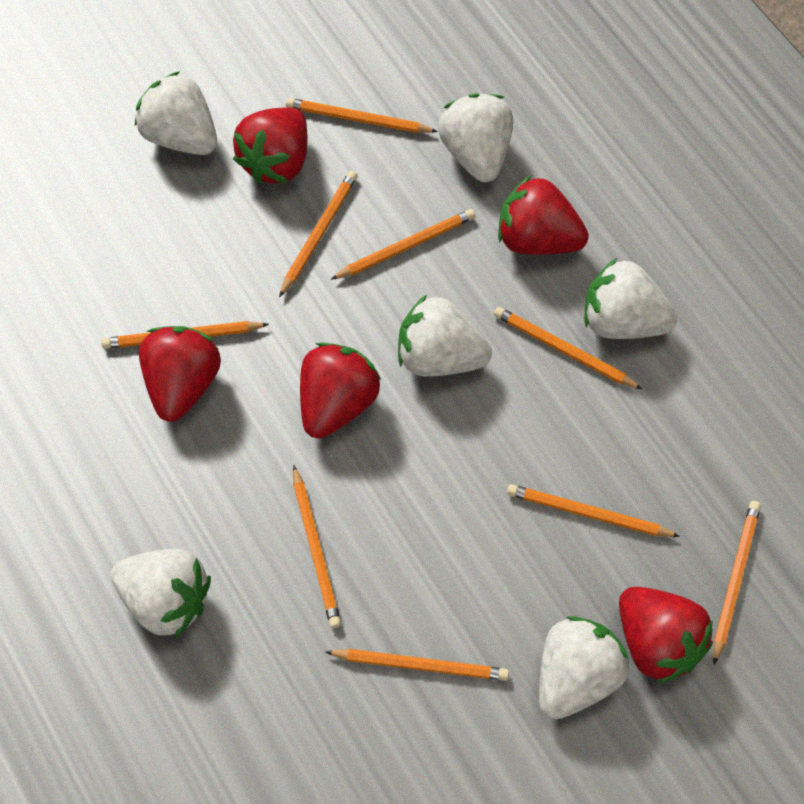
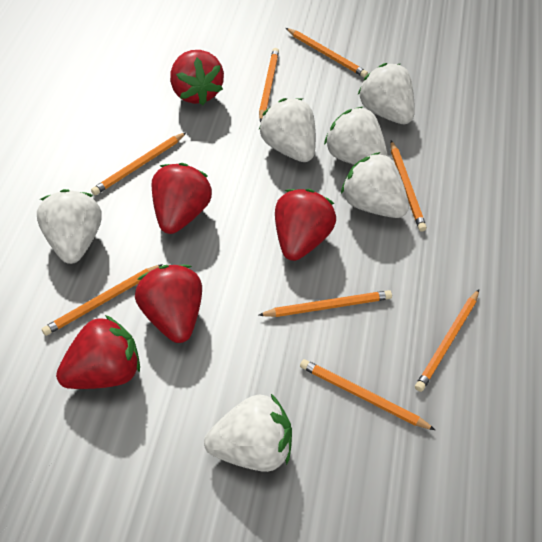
orange pencil: [101,321,269,349] [279,171,358,297] [286,98,438,133] [293,465,341,628] [325,649,509,681] [330,209,475,280] [494,307,642,389] [507,484,680,537] [713,501,761,665] = 9 -> [42,264,163,336] [91,132,187,195] [259,48,279,122] [259,290,392,317] [286,28,368,78] [300,359,435,430] [390,141,427,232] [415,289,479,392] = 8

